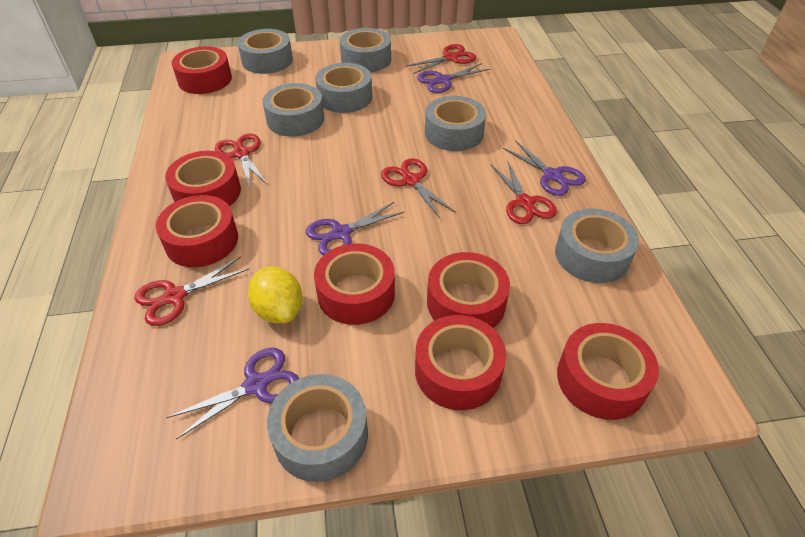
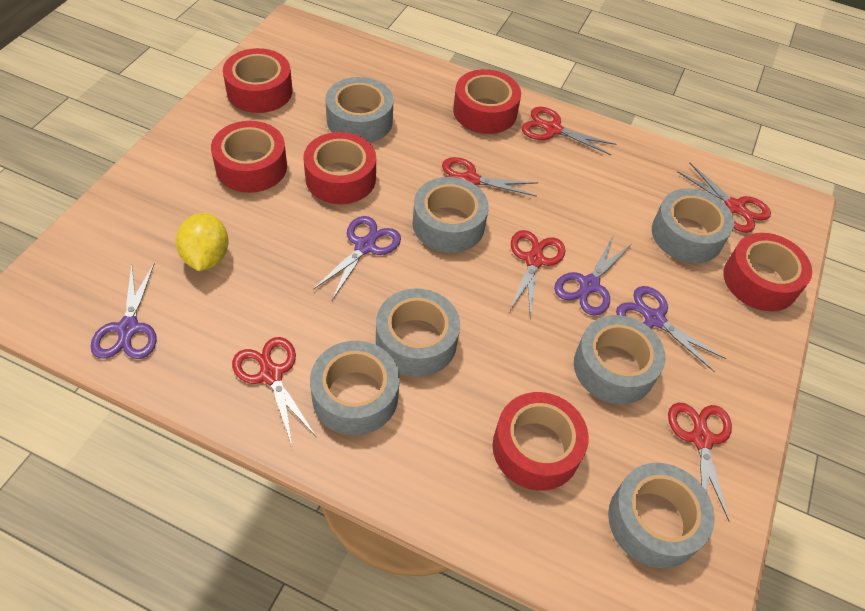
red scissors: [134,257,249,326] [215,134,268,188] [381,158,456,219] [407,44,476,74] [491,160,557,224] = 5 -> [232,337,316,445] [442,157,538,197] [509,230,565,320] [522,107,616,155] [668,403,732,522] [677,162,771,233] = 6
red tape: [156,195,238,267] [165,151,241,206] [172,46,232,94] [314,244,395,325] [415,315,506,410] [427,252,510,328] [557,323,659,420] = 7 -> [211,121,287,193] [223,48,293,113] [303,132,376,204] [453,69,521,134] [493,392,589,491] [723,233,812,311] = 6

